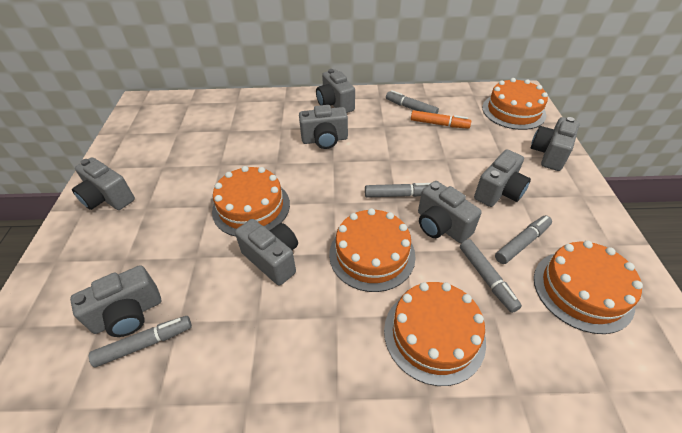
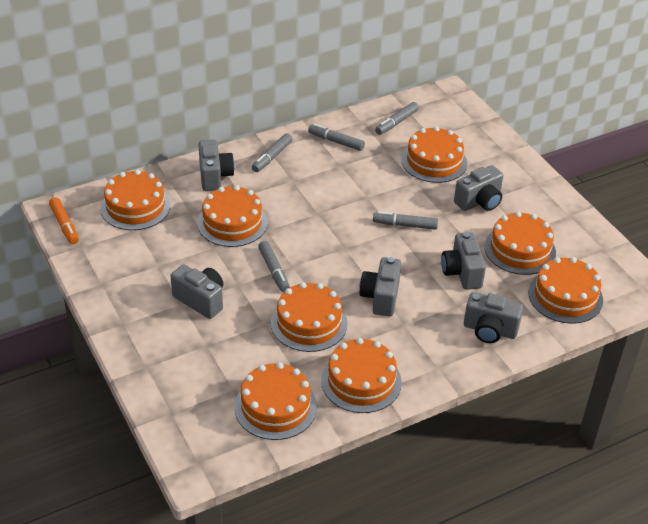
grey camera: [70,265,161,337] [72,157,135,210] [235,219,298,286] [299,105,348,149] [316,69,355,113] [418,181,482,243] [474,150,531,207] [531,117,580,171] = 8 -> [171,264,223,319] [198,140,235,191] [359,257,401,317] [441,232,486,290] [454,165,503,211] [464,292,523,343] = 6
orange cake: [212,166,290,236] [329,208,416,292] [384,282,486,386] [482,78,548,130] [534,241,643,334] = 5 -> [100,170,171,230] [197,185,268,247] [235,362,317,440] [271,282,348,352] [321,338,402,413] [401,126,467,183] [484,211,556,275] [528,257,603,324] = 8

